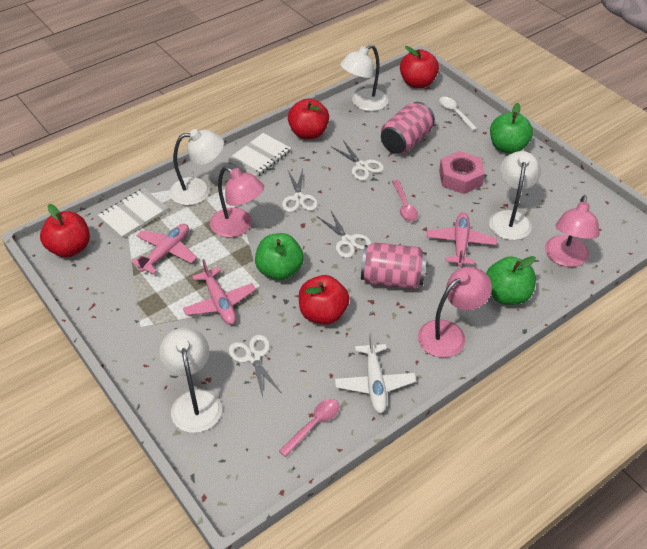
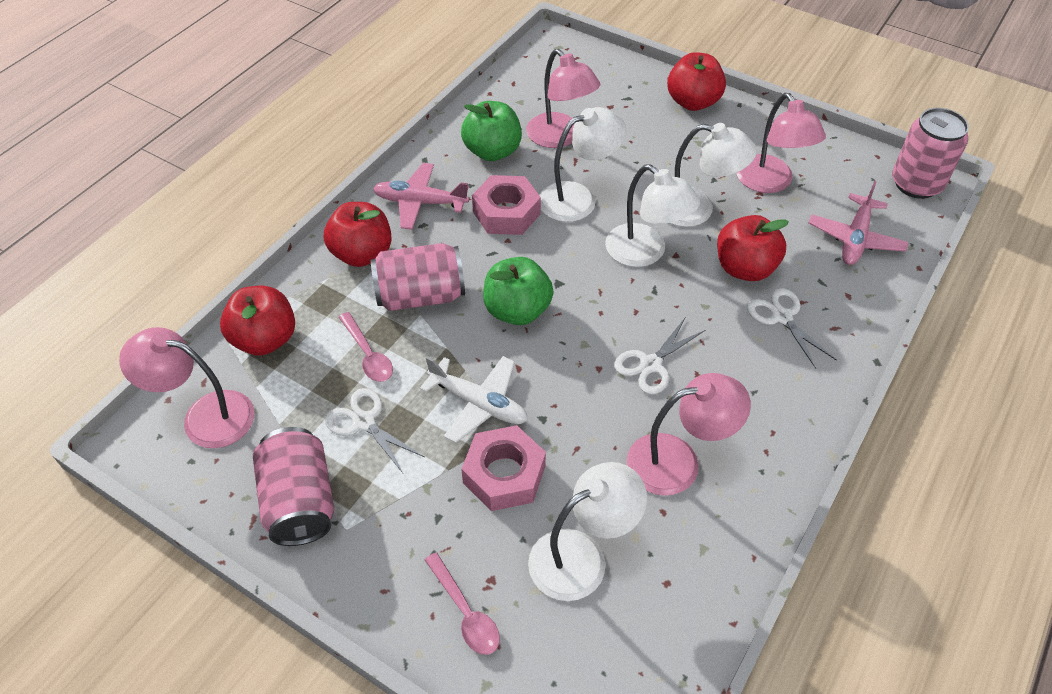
green apple: [255,233,304,280] [486,256,536,305] [490,103,533,154] = 3 -> [461,101,522,161] [483,257,554,325] = 2
pink can: [361,242,427,289] [381,102,435,154] = 2 -> [253,427,334,546] [371,243,465,311] [892,108,969,199] = 3
pink lamp: [210,166,264,238] [418,267,492,358] [545,195,600,267] = 3 -> [119,327,254,448] [526,49,600,148] [627,373,751,496] [736,93,826,193] = 4
pink nut: [439,151,485,194] = 1 -> [461,425,546,511] [472,175,541,235] = 2
pink plane: [131,224,197,274] [183,259,256,325] [426,213,497,267] = 3 -> [373,163,469,230] [809,181,909,265] = 2
white notebook: [98,188,168,238] [228,133,291,178] = 2 -> none = 0
white scissors: [228,335,280,397] [282,169,318,212] [318,209,372,258] [331,140,384,181] = 4 -> [325,388,424,473] [614,318,705,395] [747,288,836,369] = 3
white spoon: [439,97,478,131] = 1 -> none = 0

